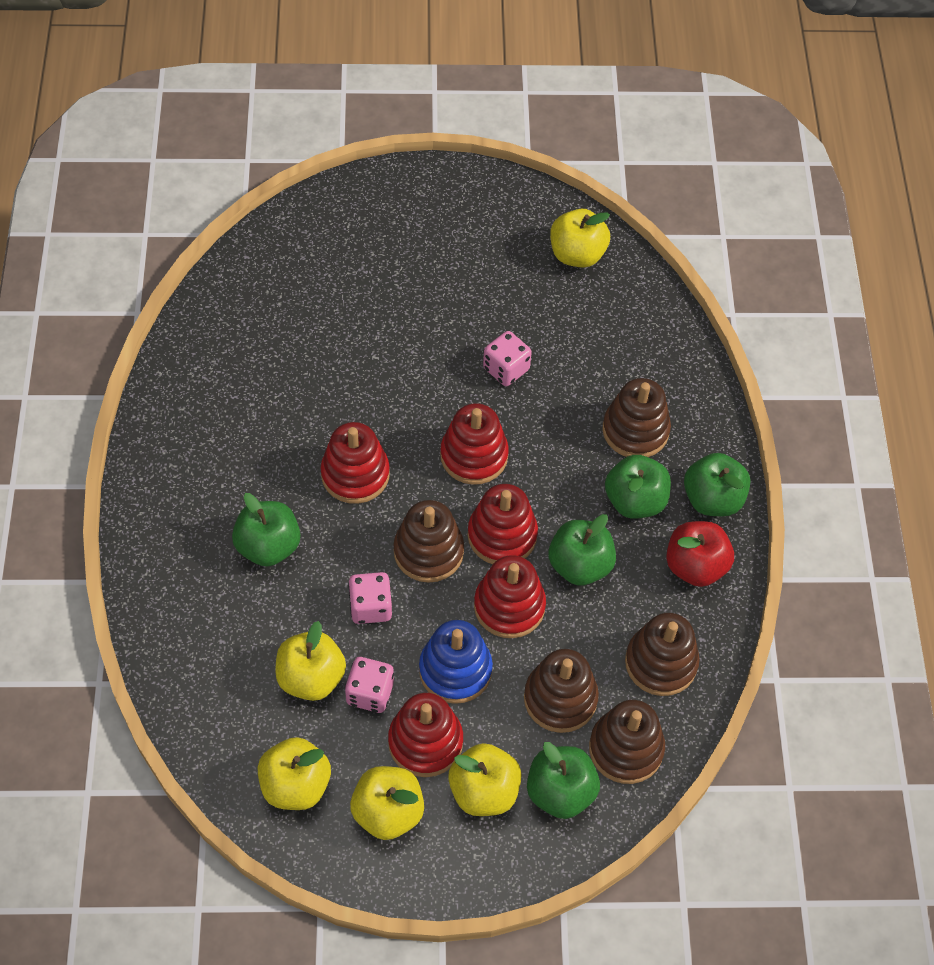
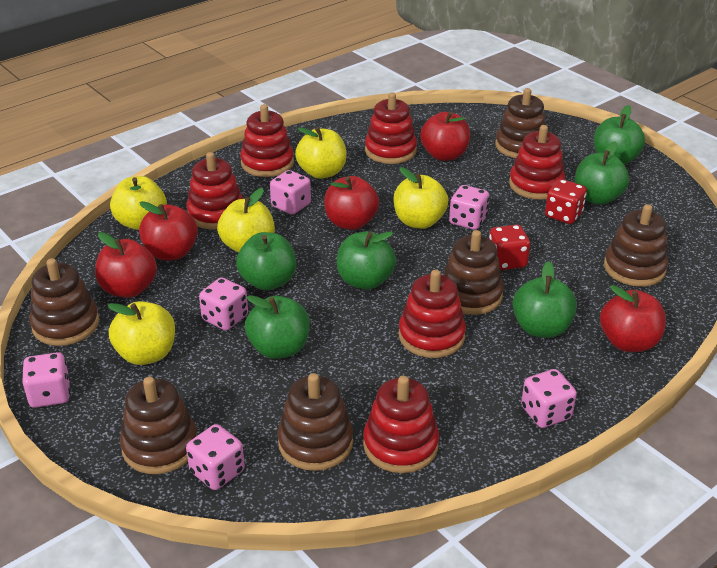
blue stacking toy: [419,620,493,704] = 1 -> none = 0
brown stacking toy: [394,500,464,583] [524,649,599,733] [589,700,665,784] [602,378,671,457] [625,613,700,696] = 5 -> [30,258,99,346] [120,377,197,474] [277,373,353,471] [443,230,504,315] [495,88,546,158] [604,204,668,287] = 6
green apple: [232,493,300,567] [527,742,600,819] [549,514,616,585] [605,455,671,519] [684,453,751,516] = 5 -> [236,232,296,291] [245,295,310,359] [337,231,396,290] [513,261,577,338] [575,141,629,205] [594,105,645,165] = 6
pink dice: [345,657,394,713] [348,572,392,624] [483,331,532,386] = 3 -> [22,352,70,408] [186,424,245,490] [199,277,248,330] [270,170,311,215] [449,185,489,230] [521,369,577,428] = 6
red apple: [666,521,734,587] = 1 -> [95,232,157,298] [139,201,198,261] [324,176,379,230] [420,111,470,161] [600,285,666,352] = 5
red dice: none = 0 -> [489,225,530,270] [545,179,587,224] = 2
red stacking toy: [320,422,390,504] [388,693,463,777] [440,403,509,485] [468,484,538,564] [474,555,546,638] = 5 -> [187,152,243,229] [240,104,294,177] [363,376,439,473] [365,93,417,164] [399,270,466,358] [509,125,565,199] = 6

